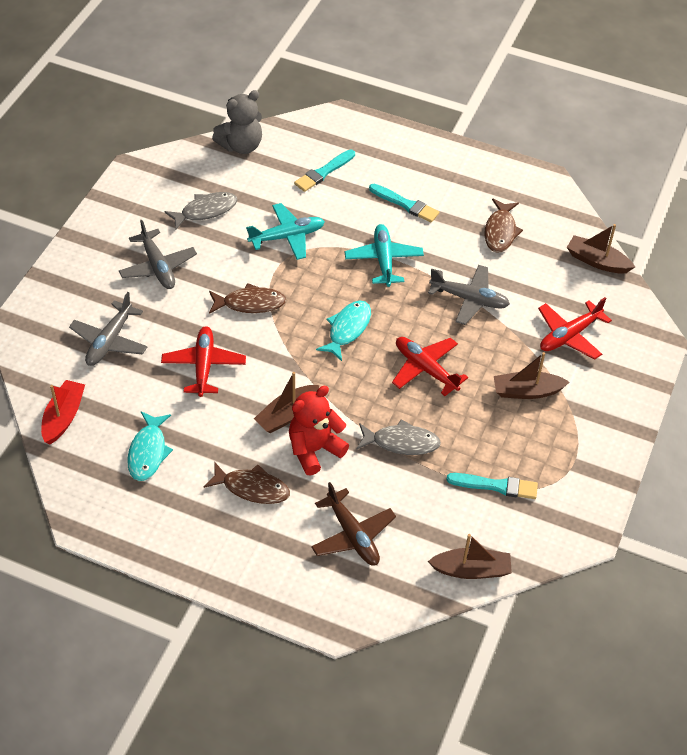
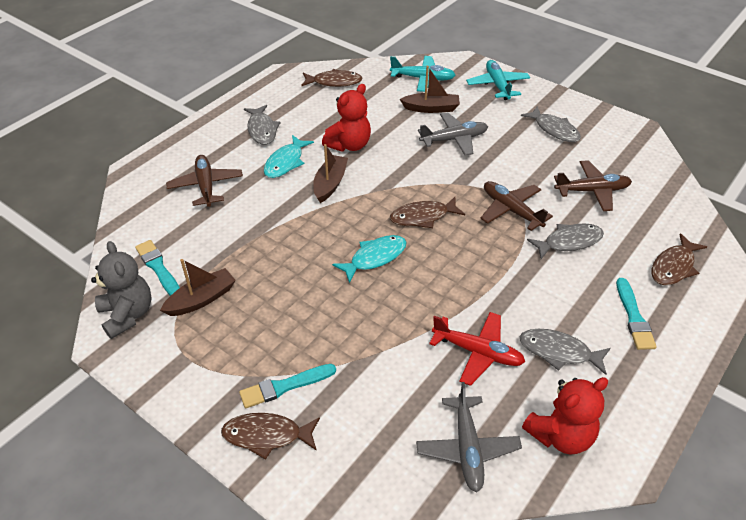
brown boat: [254,372,319,433] [428,534,512,579] [494,352,569,399] [567,224,635,274] = 4 -> [160,259,236,316] [313,144,348,203] [400,66,460,113] = 3
brown fish: [204,462,290,504] [209,283,286,314] [484,198,523,253] = 3 -> [221,413,320,460] [301,69,363,87] [390,197,465,228] [652,233,707,285] = 4
brown plane: [311,482,396,566] = 1 -> [166,155,243,207] [480,181,553,231] [554,160,632,211] = 3
grey fish: [164,192,237,230] [357,419,441,455] = 2 -> [244,105,281,145] [520,329,611,375] [521,106,581,142] [527,223,604,259] = 4
grey plane: [69,292,148,366] [119,220,197,289] [428,265,510,325] = 3 -> [416,382,522,492] [418,113,488,156] = 2
red boat: [41,380,85,444] = 1 -> none = 0
red plane: [161,326,246,397] [392,337,468,396] [538,297,612,360] = 3 -> [429,312,525,386] = 1
red teddy bear: [289,386,349,476] = 1 -> [322,84,371,152] [522,377,608,455] = 2

